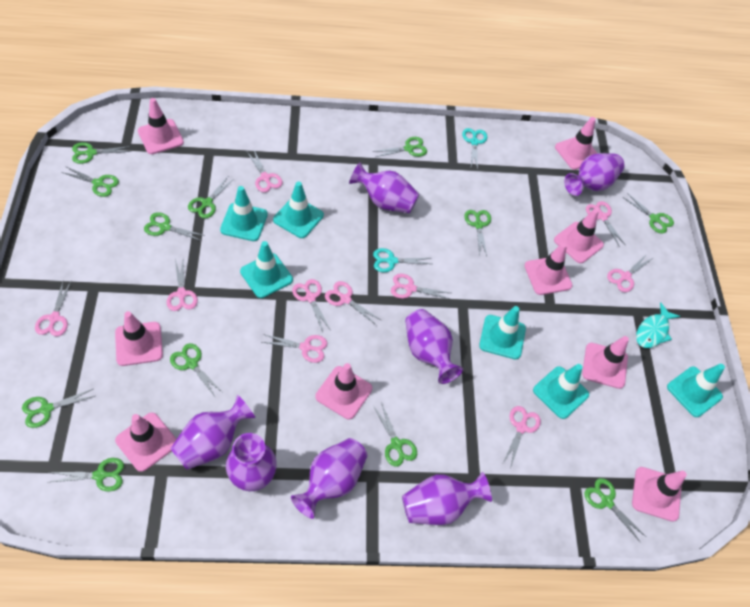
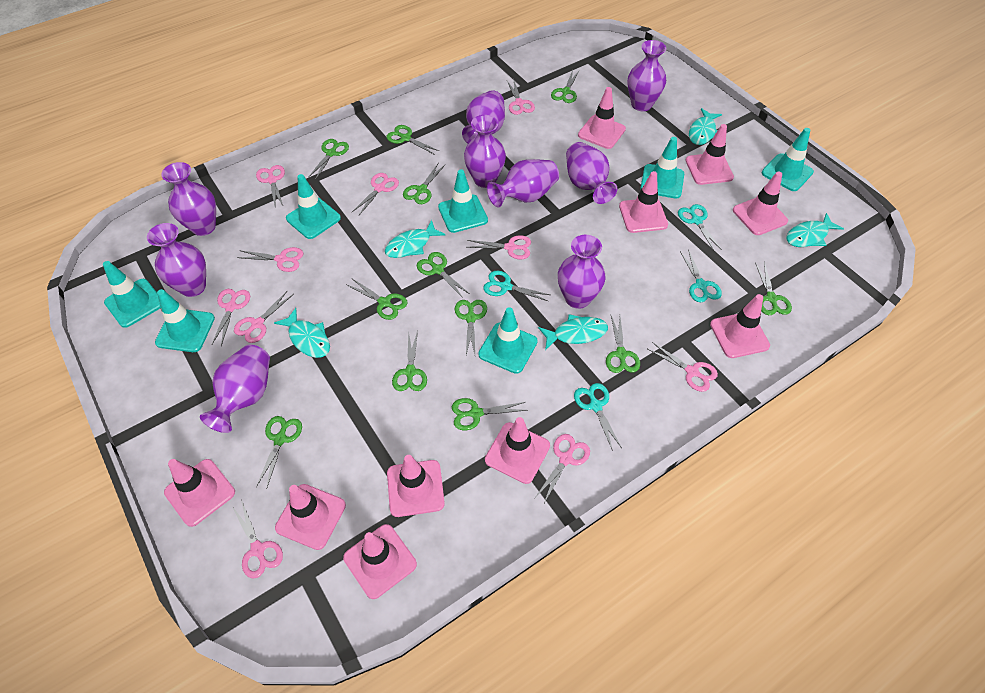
pink traffic cone: [115,311,163,366] [115,412,176,472] [138,98,184,154] [315,363,372,419] [524,243,572,295] [554,209,604,263] [555,117,597,170] [582,336,629,389] [632,467,687,522] = 9 -> [164,459,235,527] [275,484,346,550] [343,524,417,599] [387,455,445,517] [485,417,550,484] [578,87,626,149] [619,171,668,233] [686,124,734,185] [710,294,770,358] [733,171,788,235] = 10
purple vase: [170,395,255,470] [226,433,277,491] [291,438,368,519] [349,162,419,213] [402,472,492,525] [405,309,463,384] [564,153,625,196] = 7 -> [147,223,206,297] [161,162,216,236] [200,344,270,433] [462,90,505,144] [464,115,506,188] [487,159,559,207] [558,235,606,309] [566,142,617,204] [627,40,666,111] = 9
turquoise fish: [636,302,680,348] = 1 -> [274,308,330,358] [385,220,446,258] [538,314,608,350] [689,108,722,145] [787,213,844,247] = 5
turquoise scissors: [373,248,431,272] [462,128,487,170] = 2 -> [483,271,550,301] [574,383,622,451] [678,204,722,252] [680,249,722,302] = 4
turquoise traffic cone: [220,186,268,241] [240,241,293,298] [273,181,324,238] [479,306,526,359] [533,364,589,419] [667,364,725,417] = 6 -> [103,261,161,328] [155,289,215,352] [286,174,341,239] [438,169,488,233] [478,307,538,374] [640,137,684,198] [762,128,814,191] = 7

